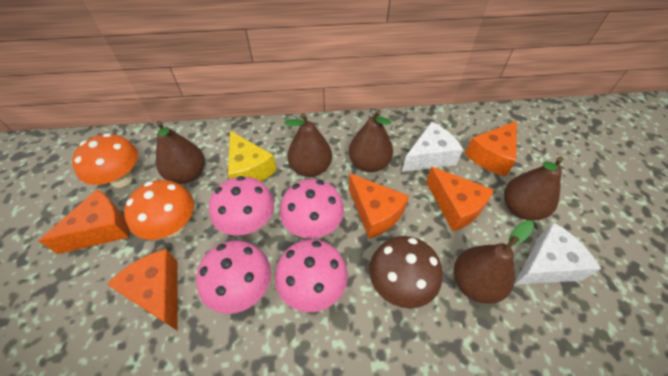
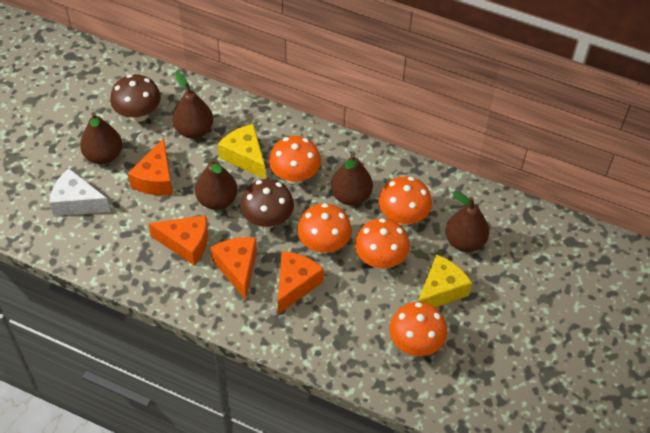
brown mushroom: [369,236,442,309] = 1 -> [110,74,161,122] [240,179,294,229] = 2
orange cheese: [39,189,129,254] [107,249,178,330] [348,173,409,239] [426,167,494,231] [465,121,517,176] = 5 -> [128,138,173,196] [148,215,208,266] [210,237,257,300] [278,251,324,314] = 4
orange mushroom: [72,133,138,188] [124,180,194,240] = 2 -> [269,136,321,184] [297,203,352,254] [355,218,410,269] [379,176,432,226] [389,302,447,356] = 5
pink mushroom: [196,240,271,314] [209,176,274,236] [275,239,348,312] [280,179,344,238] = 4 -> none = 0
white cheese: [402,122,463,172] [514,222,601,285] = 2 -> [49,168,110,216] = 1
yellow cheese: [228,131,277,181] = 1 -> [218,124,265,179] [418,254,472,307] = 2

